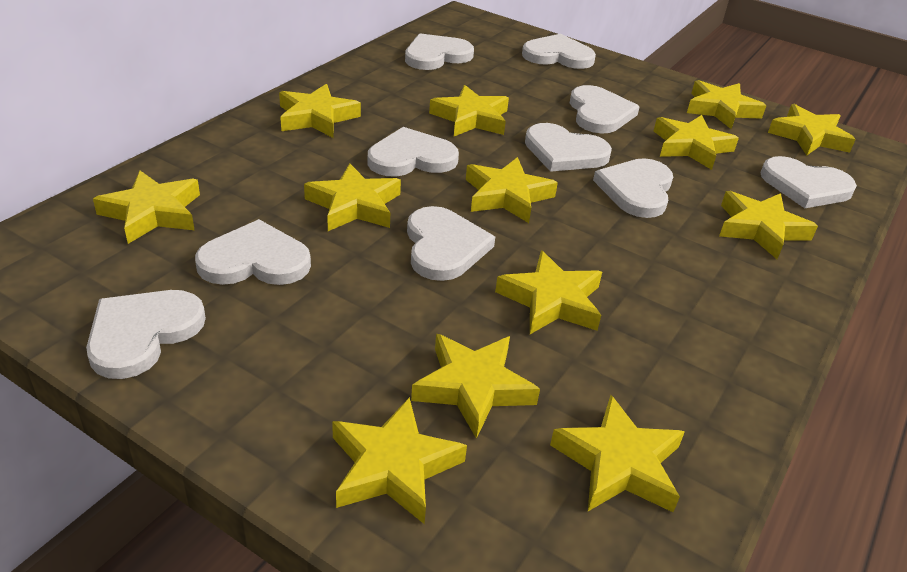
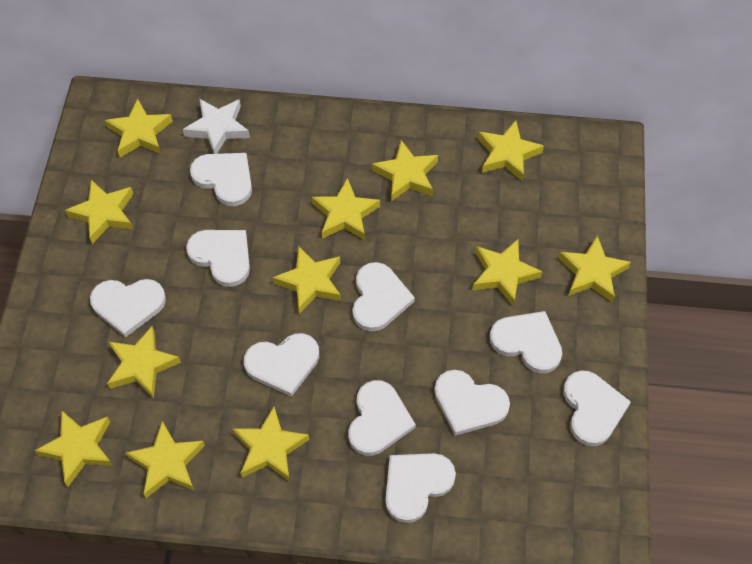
white star: none = 0 -> [183,99,250,154] = 1
yellow star: [93,171,200,244] [279,84,361,138] [304,163,401,231] [332,397,467,524] [411,334,540,439] [429,85,509,136] [466,157,558,223] [495,250,602,334] [550,395,685,512] [654,115,739,170] [687,80,766,129] [719,191,818,259] [768,104,856,155] = 13 -> [35,411,113,487] [65,180,133,244] [105,99,173,158] [107,326,181,398] [126,421,205,498] [233,407,310,481] [272,246,341,314] [312,178,380,240] [372,140,438,202] [472,239,543,306] [478,120,544,182] [558,235,631,302] = 12

